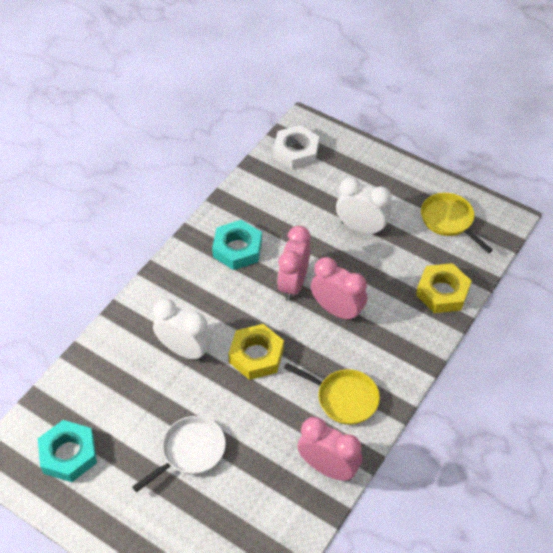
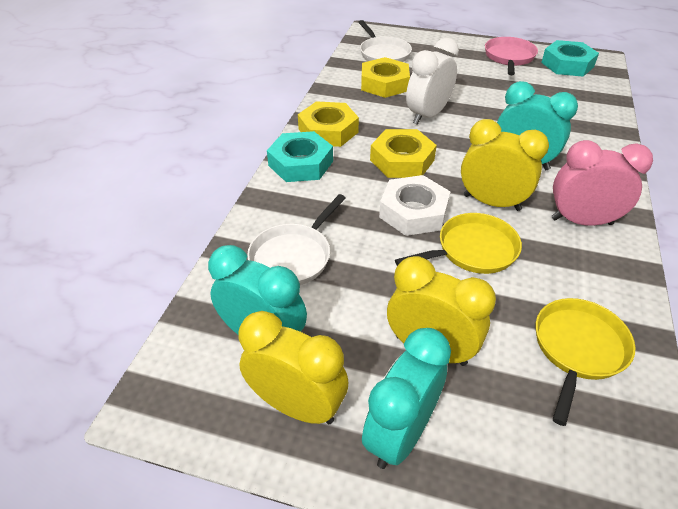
pink clock: [277,226,311,301] [298,417,362,481] [311,257,367,322] = 3 -> [552,140,653,226] = 1
pink pan: none = 0 -> [485,37,538,75] = 1
turquoise clock: none = 0 -> [208,245,307,335] [362,328,451,469] [497,81,578,170] = 3
white clock: [153,298,212,361] [336,177,392,235] = 2 -> [406,38,459,125] = 1
white pan: [132,416,226,492] = 1 -> [247,194,346,285] [358,20,412,62] = 2
yellow clock: none = 0 -> [239,311,348,424] [387,256,496,366] [461,119,549,211] = 3
yellow nut: [228,324,284,380] [416,263,471,313] = 2 -> [298,101,359,147] [361,57,410,98] [370,129,437,178] = 3

